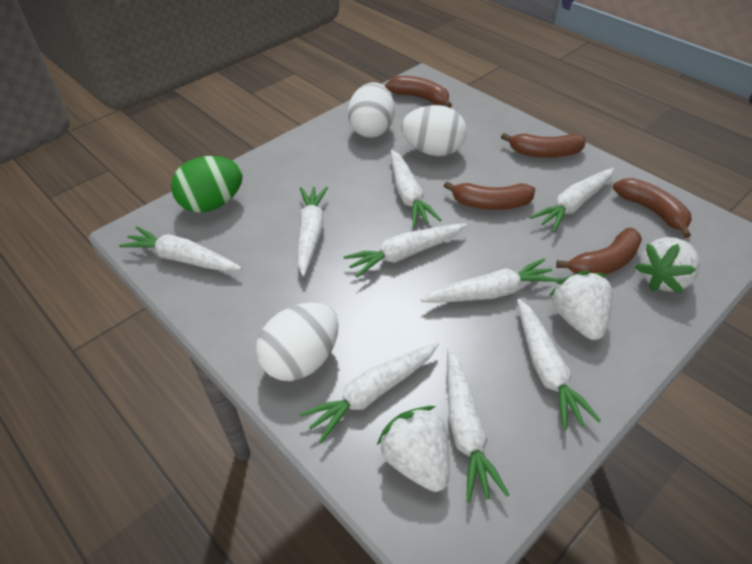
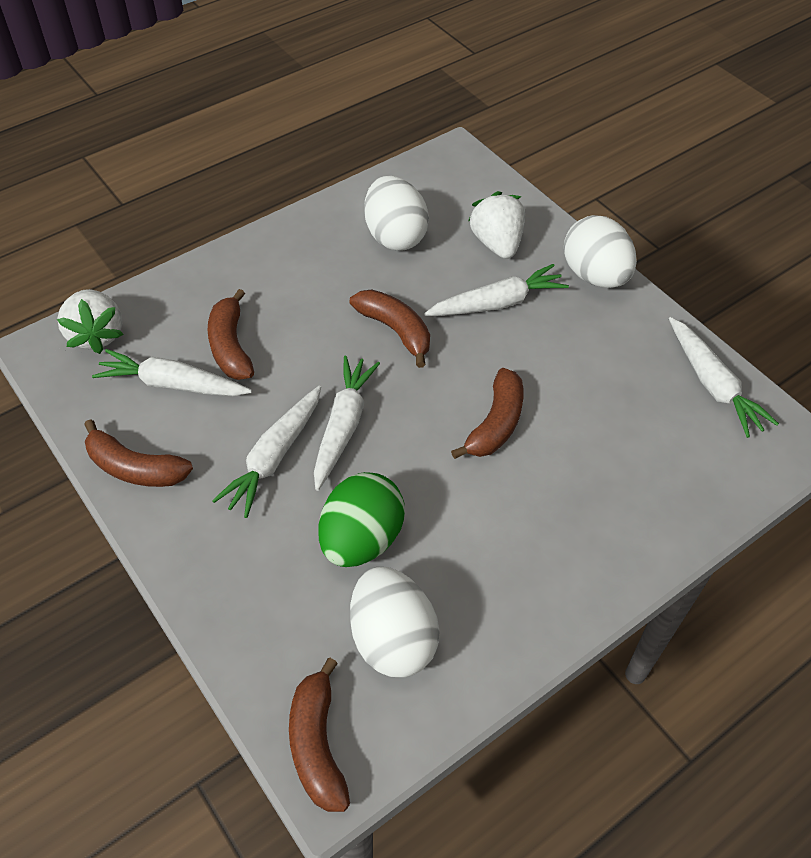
white carrot: [119,227,242,271] [298,187,328,277] [299,343,439,443] [343,223,467,278] [390,150,442,227] [421,258,559,303] [447,348,509,502] [517,299,601,430] [530,168,614,232] = 9 -> [92,349,252,396] [212,386,321,518] [314,356,380,491] [424,264,569,316] [669,317,779,438] = 5
white strawberry: [377,406,450,492] [549,271,613,340] [635,237,700,293] = 3 -> [57,289,124,354] [468,191,525,259] = 2

